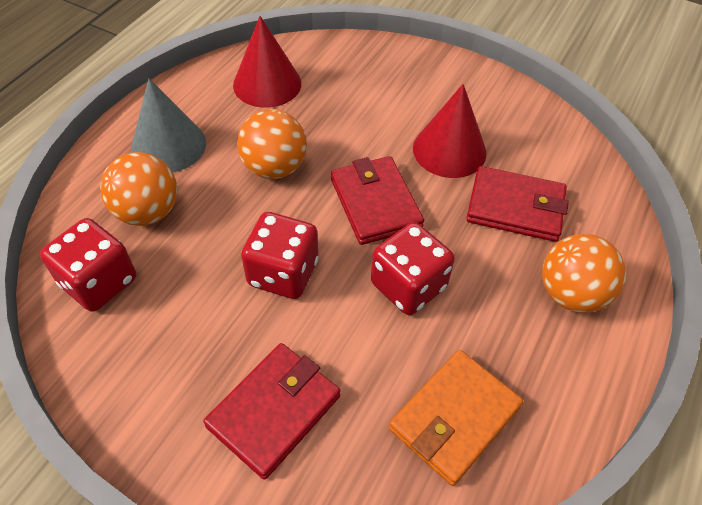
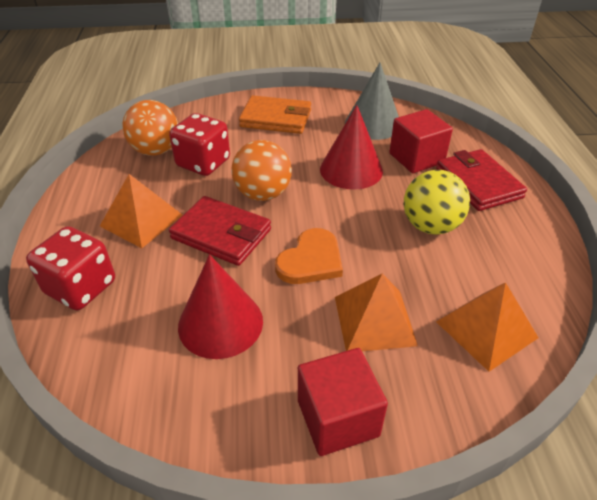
orange ball: [100,152,177,226] [237,109,307,179] [542,234,626,313] = 3 -> [122,100,178,156] [231,140,292,201] = 2
orange heart: none = 0 -> [275,228,343,284] = 1
orange pyramid: none = 0 -> [100,174,183,248] [335,274,418,351] [436,282,539,372] = 3
red cube: none = 0 -> [298,348,388,456] [389,109,453,173] = 2
red dice: [40,218,136,312] [241,212,318,299] [371,222,455,315] = 3 -> [26,226,115,310] [169,113,230,176] = 2
red wallet: [203,343,340,479] [331,156,424,245] [466,166,569,242] = 3 -> [169,196,271,266] [436,149,527,211] = 2
yellow ball: none = 0 -> [404,170,470,235] = 1

